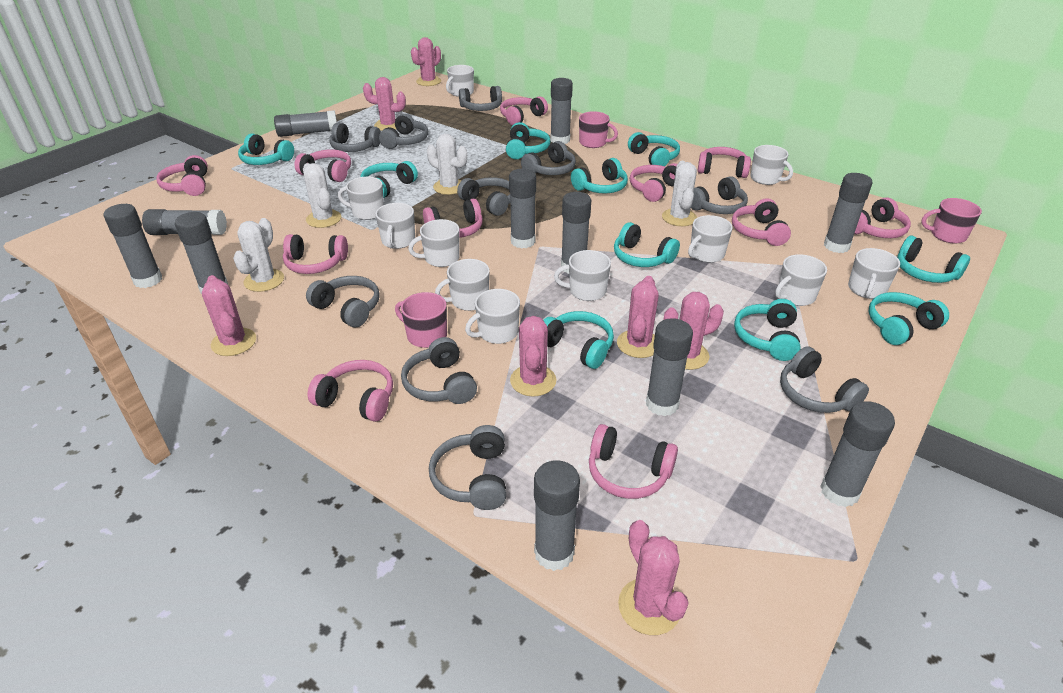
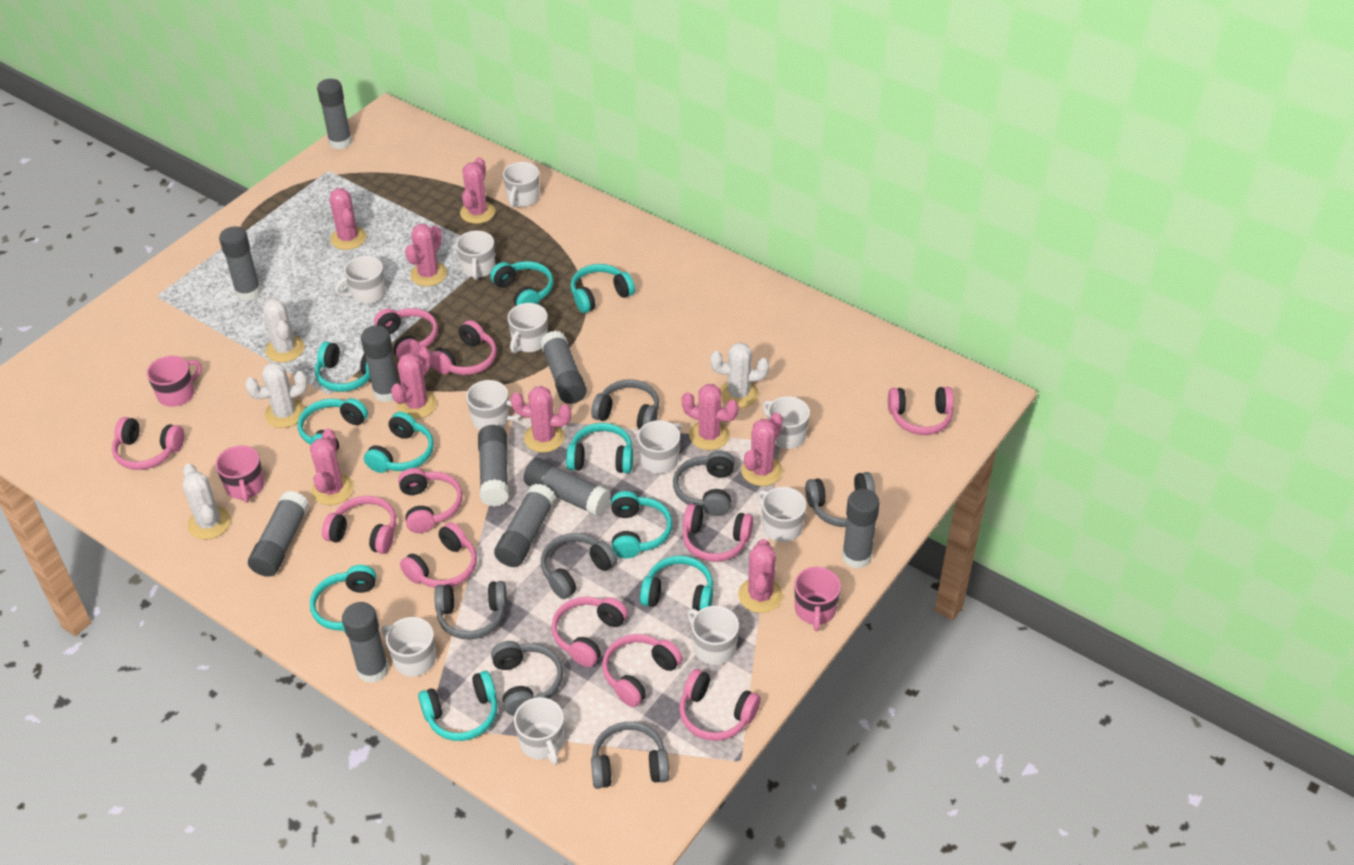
grey glue stick: [103,204,162,288] [142,209,227,235] [175,212,228,294] [274,110,337,137] [509,169,536,248] [534,460,580,571] [550,78,573,144] [561,192,591,274] [646,318,693,416] [820,401,895,507] [824,173,872,253] = 11 -> [219,226,261,301] [248,491,309,577] [317,79,352,149] [342,602,389,683] [361,325,399,402] [478,425,509,506] [494,484,556,567] [523,458,611,517] [540,331,587,404] [842,489,880,569] = 10
grey headphones: [306,276,380,327] [329,123,381,152] [379,114,428,149] [401,337,477,404] [429,425,506,510] [457,177,510,216] [459,86,502,111] [521,141,576,175] [691,176,748,214] [780,346,869,413] = 10 -> [434,581,507,639] [491,641,563,716] [541,533,617,599] [591,379,659,430] [591,722,669,789] [673,451,735,516] [805,472,875,527] = 7
pink cactus: [202,275,256,356] [363,77,406,131] [411,37,441,86] [510,316,556,396] [617,276,659,358] [618,520,688,635] [663,292,724,370] = 7 -> [310,428,354,505] [330,188,366,250] [391,347,437,419] [405,224,447,286] [460,157,495,224] [511,386,571,452] [682,384,739,450] [738,539,783,613] [741,412,783,486] = 9

